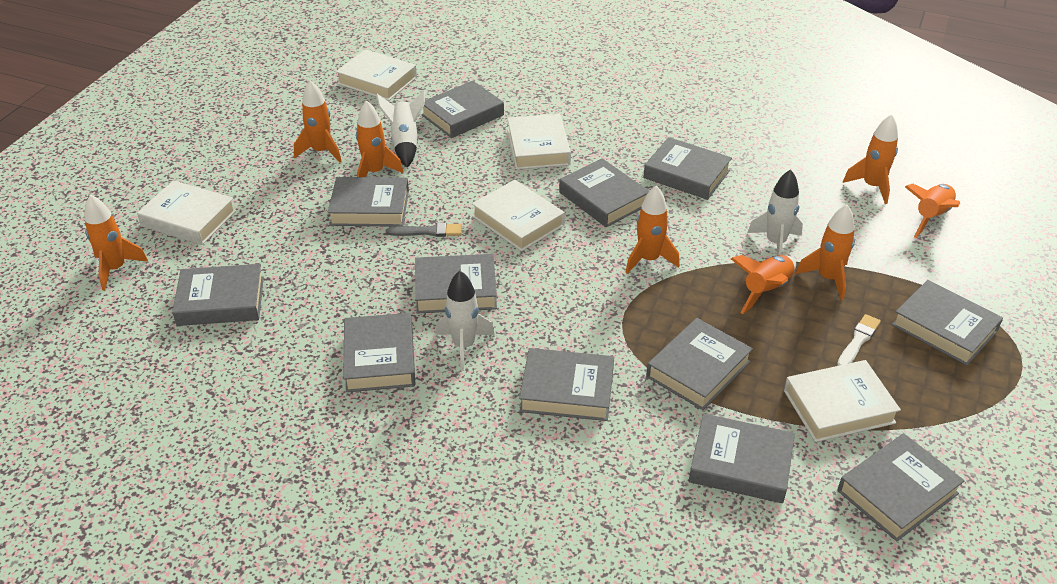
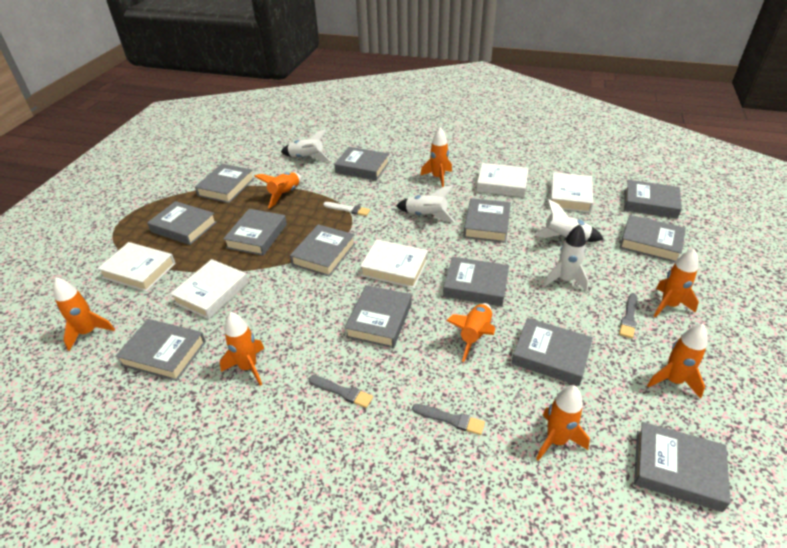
grey book: [172,264,264,326] [328,177,409,227] [343,313,415,392] [415,254,497,314] [421,81,504,138] [519,348,614,421] [559,158,649,227] [643,137,732,200] [646,318,753,410] [689,414,795,503] [837,433,965,541] [892,280,1003,366] = 12 -> [115,319,206,381] [147,201,217,245] [195,164,254,203] [223,209,287,256] [290,224,355,277] [334,147,389,181] [345,285,412,348] [443,257,509,306] [463,198,511,243] [512,318,593,386] [620,215,686,262] [624,180,682,219] [634,422,731,512] = 13
grey brush: [386,223,462,237] = 1 -> [309,375,373,408] [412,404,485,435] [619,294,638,338] = 3
white rocket: [376,91,425,167] [435,271,495,371] [747,169,803,256] = 3 -> [281,129,331,161] [396,185,455,222] [534,199,603,242] [544,224,589,292] = 4

